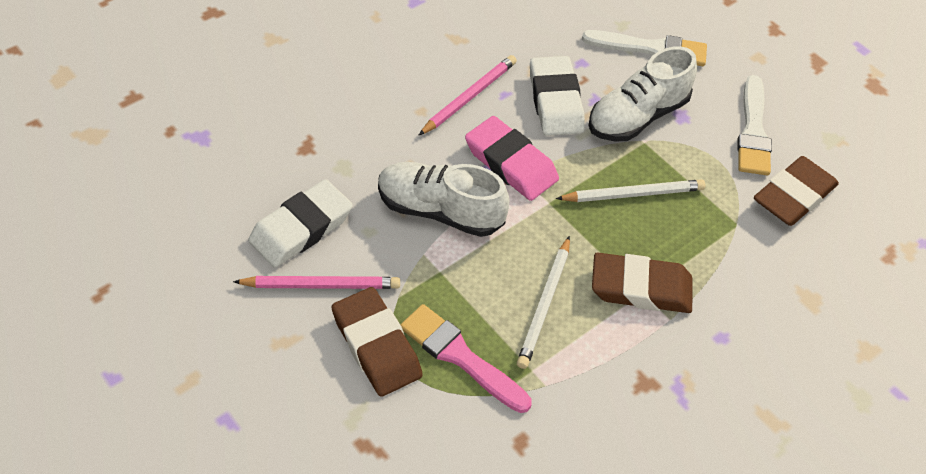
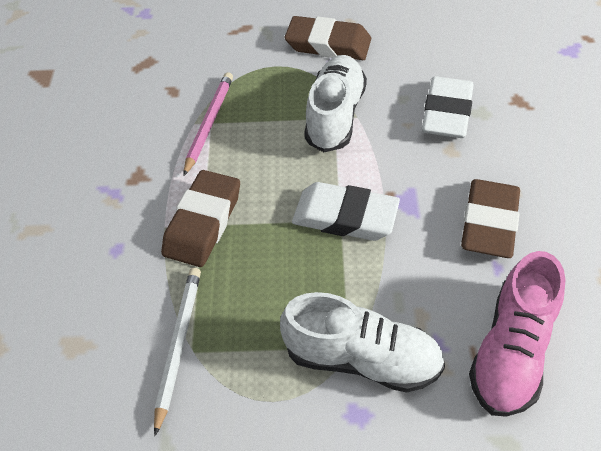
pink brush: [401,304,531,413] = 1 -> none = 0
pink eraser: [465,116,559,201] = 1 -> none = 0
pink pencil: [233,276,400,289] [419,55,517,135] = 2 -> [183,72,233,176] = 1
pink shoe: none = 0 -> [469,251,566,417] = 1
white brush: [582,30,707,66] [737,75,772,176] = 2 -> none = 0
white pencil: [517,236,570,369] [556,179,705,202] = 2 -> [154,268,201,436] = 1

